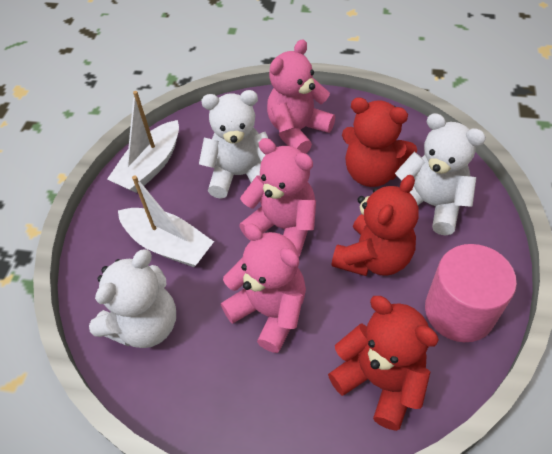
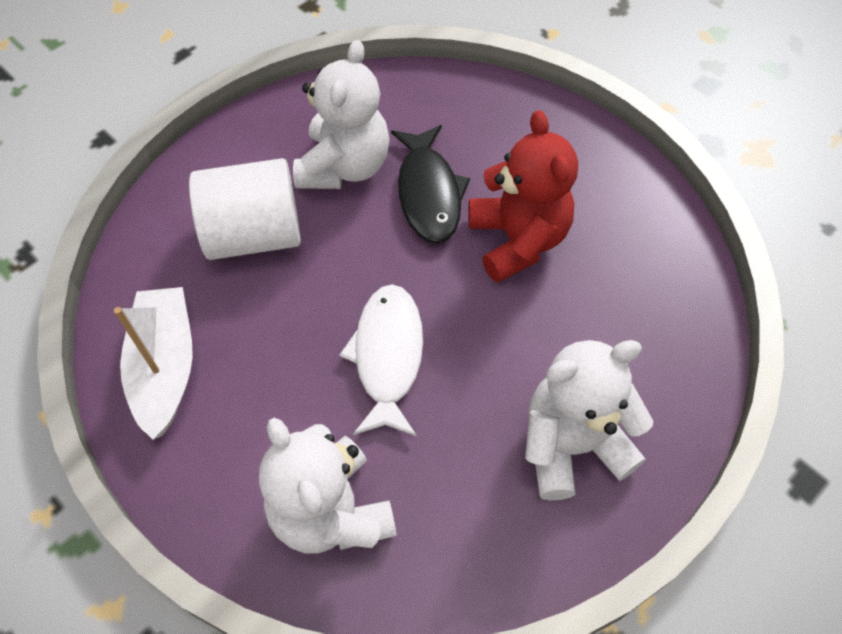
black fish: none = 0 -> [391,125,470,243] = 1
pink cylinder: [425,244,517,342] = 1 -> none = 0
pink teddy bear: [221,223,306,353] [239,138,316,256] [267,39,335,154] = 3 -> none = 0
red teddy bear: [328,296,439,431] [331,175,418,276] [342,97,417,187] = 3 -> [468,110,578,283] = 1
white boat: [107,91,179,193] [118,176,214,267] = 2 -> [114,287,193,440] = 1
white cylinder: none = 0 -> [189,158,301,260] = 1
white fish: none = 0 -> [339,284,423,437] = 1

